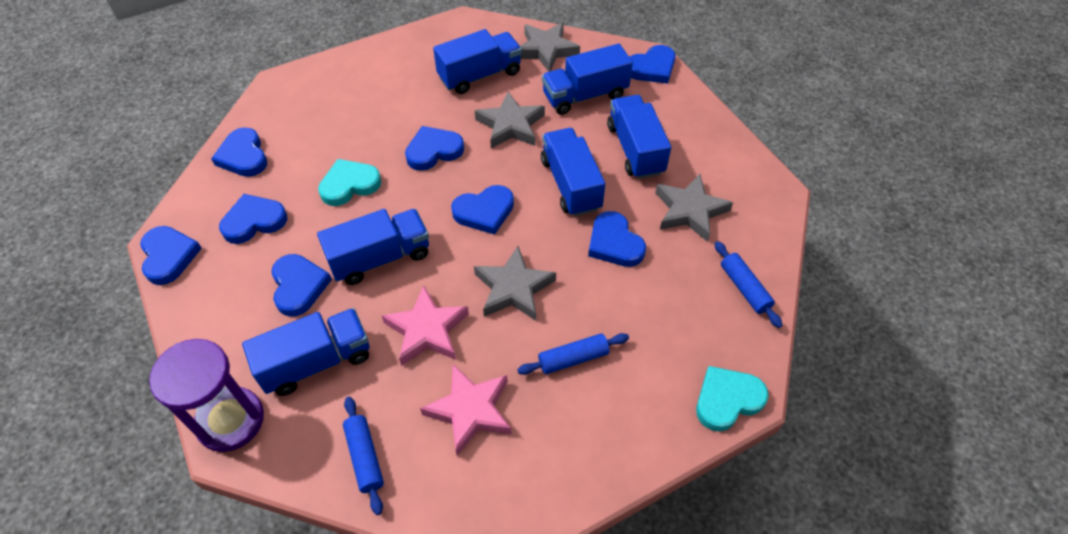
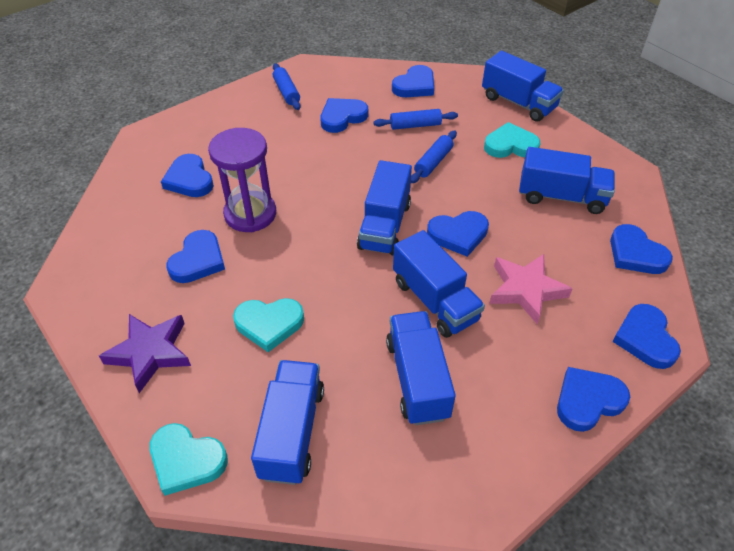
grey star: [474,246,556,320] [475,92,545,149] [520,22,580,72] [655,174,733,242] = 4 -> none = 0
pink star: [381,285,469,366] [420,364,512,456] = 2 -> [489,254,573,324] = 1
purple star: none = 0 -> [99,314,191,393] = 1
turquoise heart: [318,159,381,206] [696,366,769,432] = 2 -> [149,423,228,496] [233,298,304,352] [484,122,540,158] = 3

